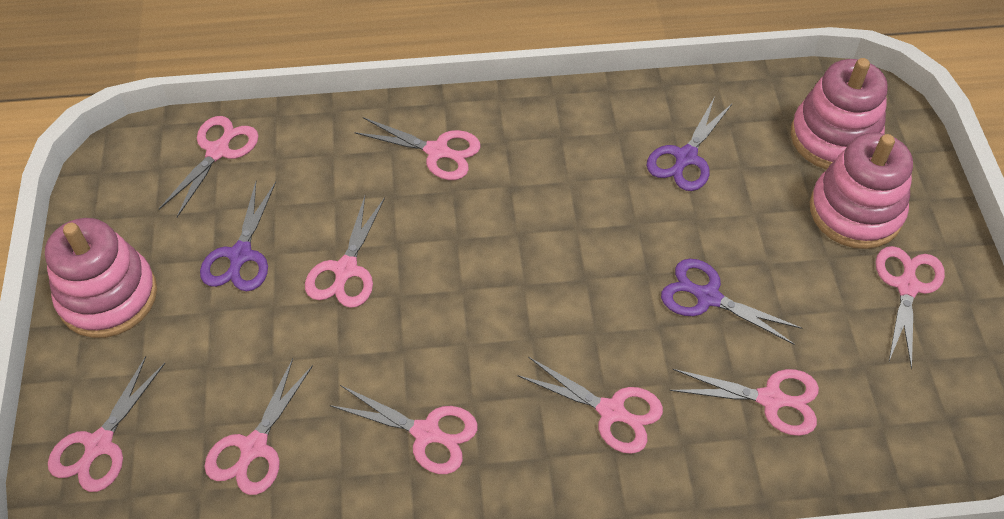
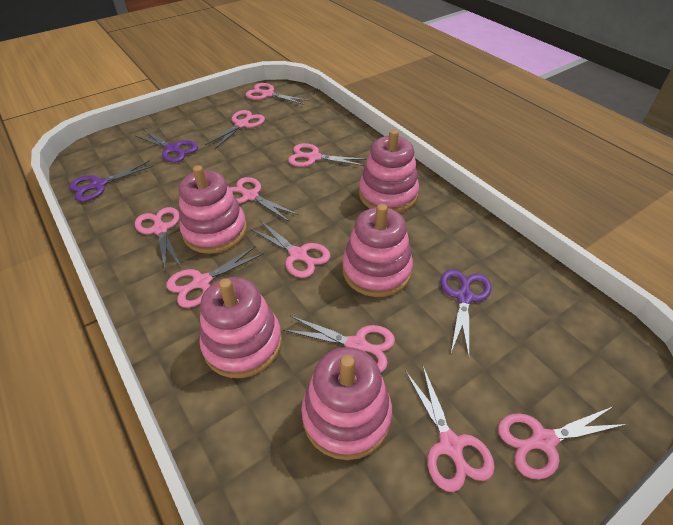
pink scissors: [48,356,165,492] [159,116,259,217] [205,358,313,495] [305,196,385,308] [330,385,478,474] [354,117,480,180] [517,357,663,454] [669,369,819,436] [876,246,945,369] = 9 -> [135,207,181,272] [166,246,264,308] [205,110,265,149] [230,177,298,221] [245,83,309,105] [249,220,331,278] [283,316,395,372] [288,143,367,167] [405,366,495,492] [498,407,628,480] = 10
pink stacking toy: [45,218,157,338] [790,58,888,170] [810,133,913,249] = 3 -> [179,165,247,254] [199,277,282,378] [301,347,392,460] [342,204,413,297] [359,129,419,213] = 5

